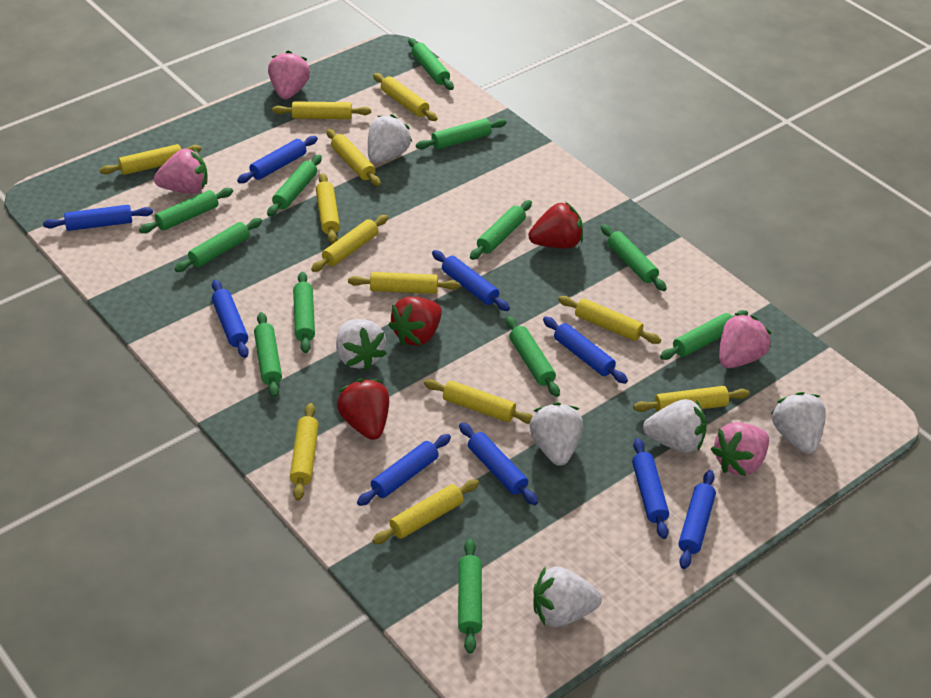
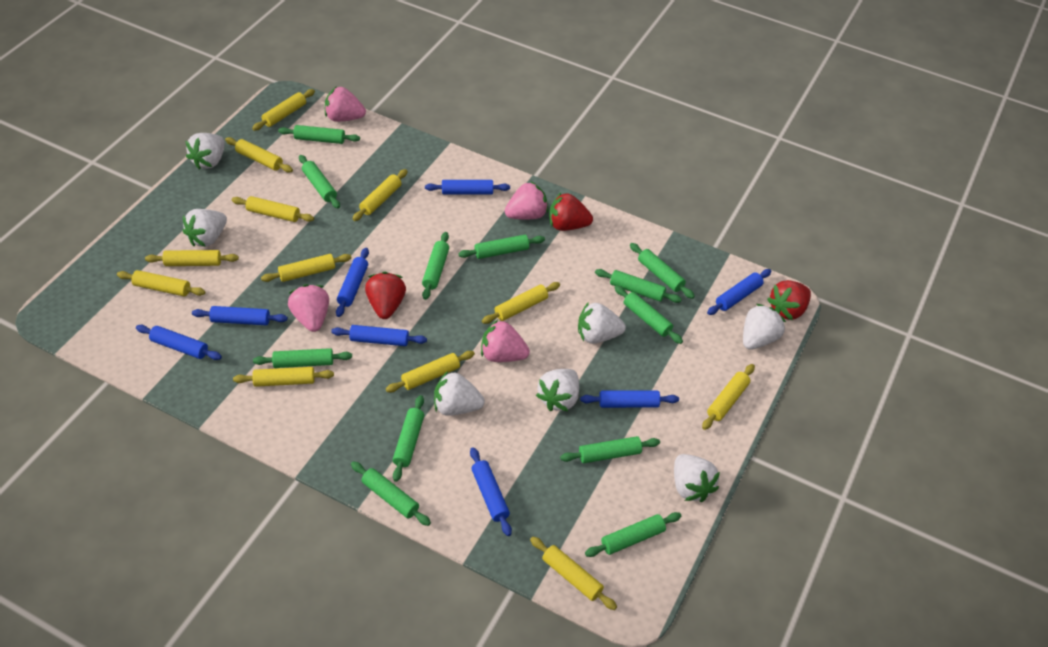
blue rolling pin: [43,205,153,231] [212,280,249,358] [237,136,318,183] [357,434,451,506] [432,250,510,311] [459,423,538,505] [543,316,628,384] [632,438,669,539] [679,470,716,569] = 9 -> [136,325,222,360] [192,306,288,325] [331,325,427,346] [336,248,369,317] [425,180,510,195] [470,447,512,536] [580,391,679,408] [707,269,771,315] = 8
white strawberry: [336,319,387,371] [368,114,412,163] [529,402,583,466] [533,566,602,627] [643,399,707,453] [771,392,826,454] = 6 -> [183,209,227,247] [186,133,225,170] [434,371,485,416] [536,369,579,411] [578,302,626,344] [674,454,720,502] [743,304,786,350] = 7

